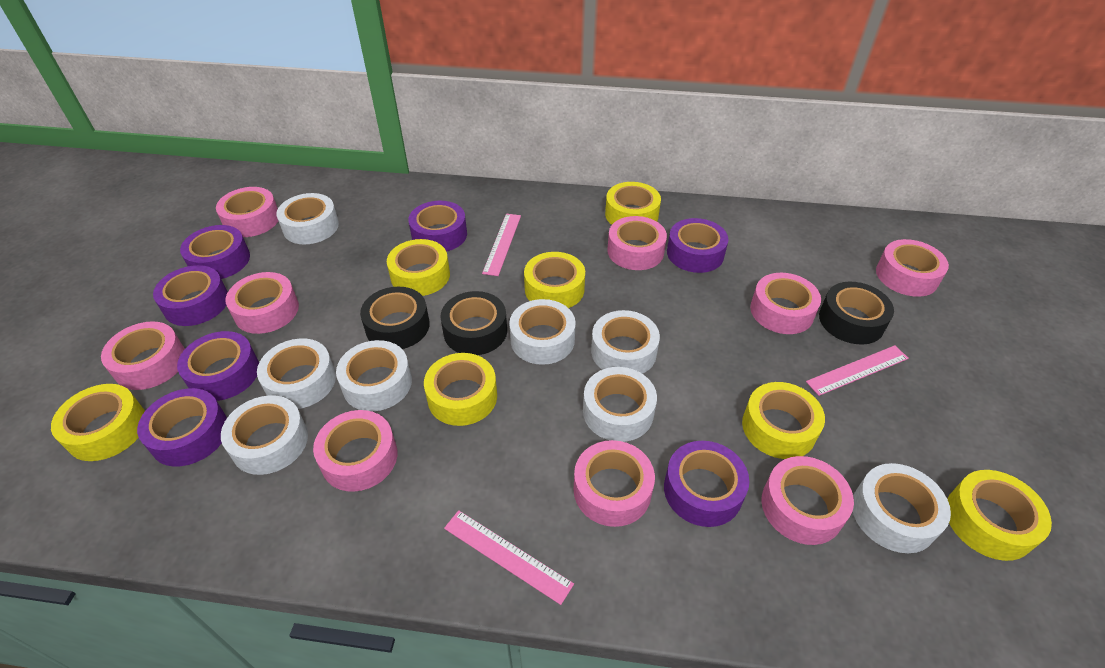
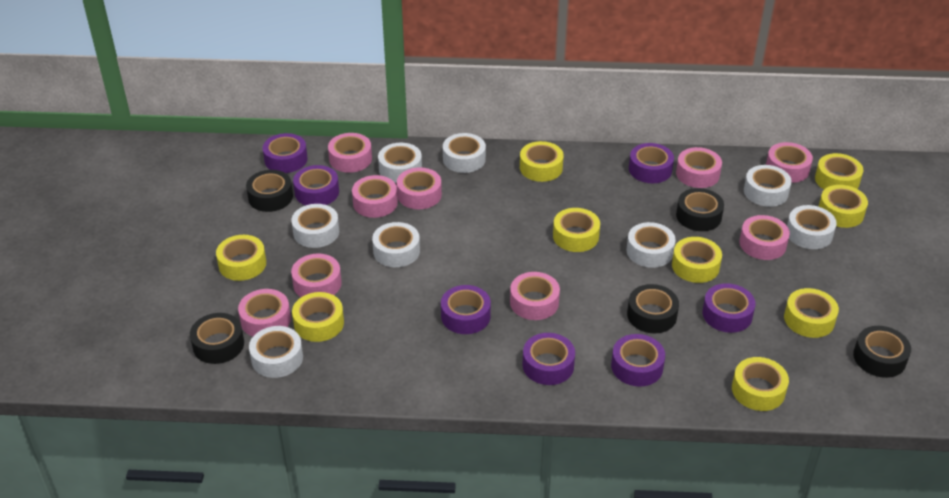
black tape: [360,287,430,349] [441,291,507,355] [819,282,894,345] = 3 -> [190,313,244,364] [246,170,293,212] [627,284,679,333] [676,188,724,231] [853,326,911,378] = 5
pink ruler: [444,510,574,605] [482,214,521,276] [806,345,909,396] = 3 -> none = 0
yellow tape: [51,384,145,461] [387,239,450,296] [424,353,497,426] [524,252,585,308] [605,182,661,225] [742,382,825,459] [947,470,1052,561] = 7 -> [216,235,266,281] [292,292,344,342] [520,141,564,182] [553,208,600,252] [672,237,722,283] [732,357,789,411] [784,288,839,338] [815,153,863,189] [818,185,868,228] = 9

